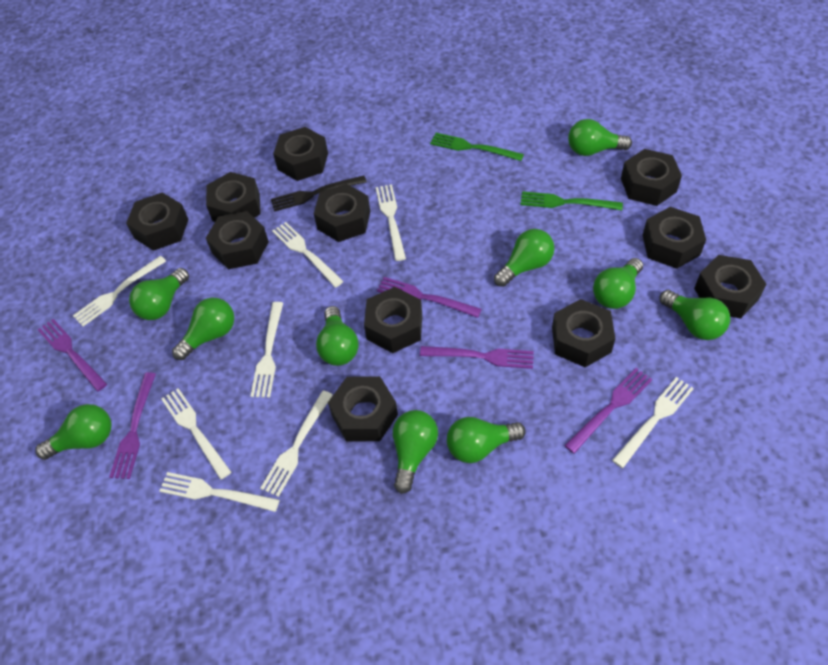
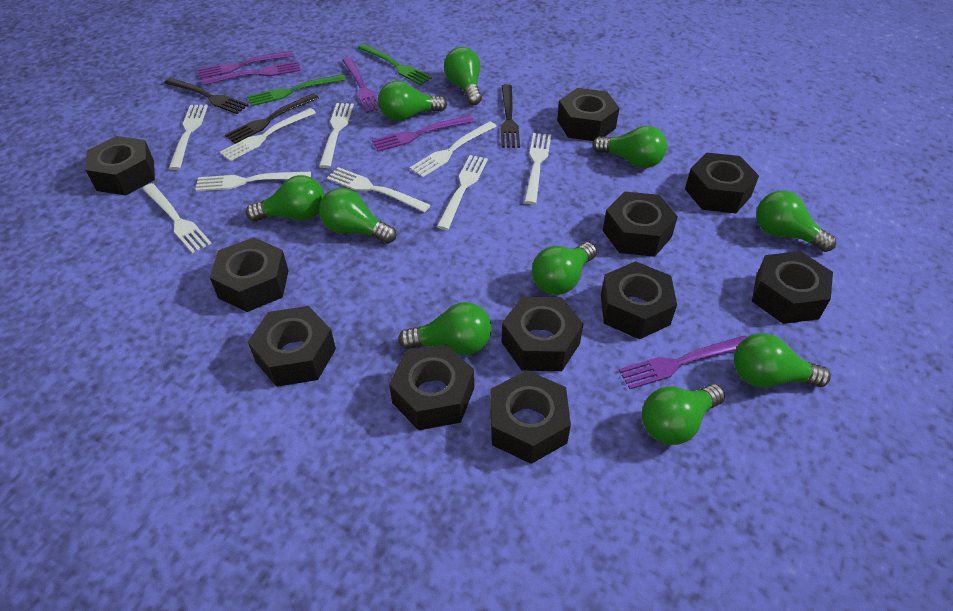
black fork: [271,175,367,212] = 1 -> [164,78,249,114] [225,93,319,144] [500,84,520,148] = 3
white fork: [73,255,166,326] [159,472,279,512] [162,388,231,480] [251,302,283,398] [260,390,333,497] [272,222,344,288] [376,184,406,261] [612,377,694,468] = 8 -> [142,183,212,253] [169,105,208,170] [195,172,311,191] [220,108,316,161] [319,103,354,168] [327,167,430,212] [410,121,497,177] [437,155,488,230] [524,133,551,204] = 9

